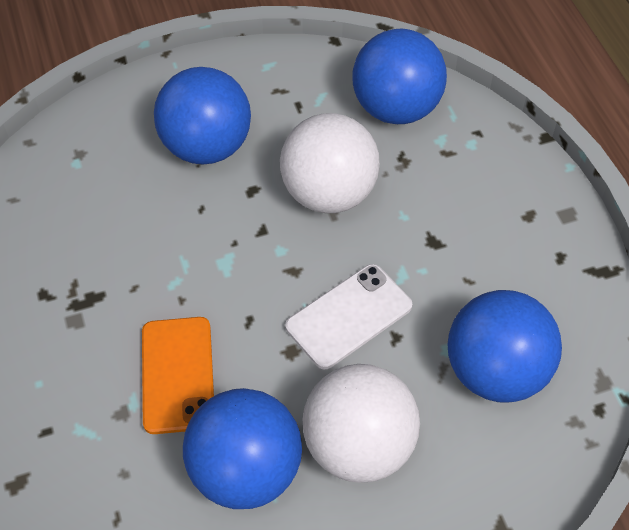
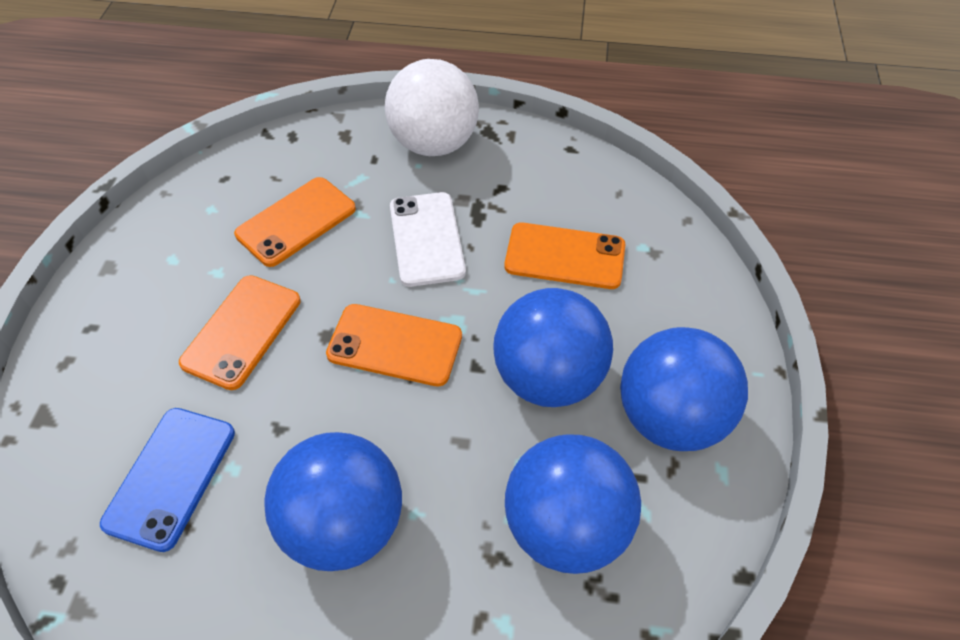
blue phone: none = 0 -> [100,408,235,552] = 1
orange phone: [142,317,214,434] = 1 -> [179,275,301,390] [234,177,356,267] [326,304,462,386] [504,223,625,289] = 4
white ball: [280,113,380,213] [303,364,420,483] = 2 -> [385,59,479,156] = 1

